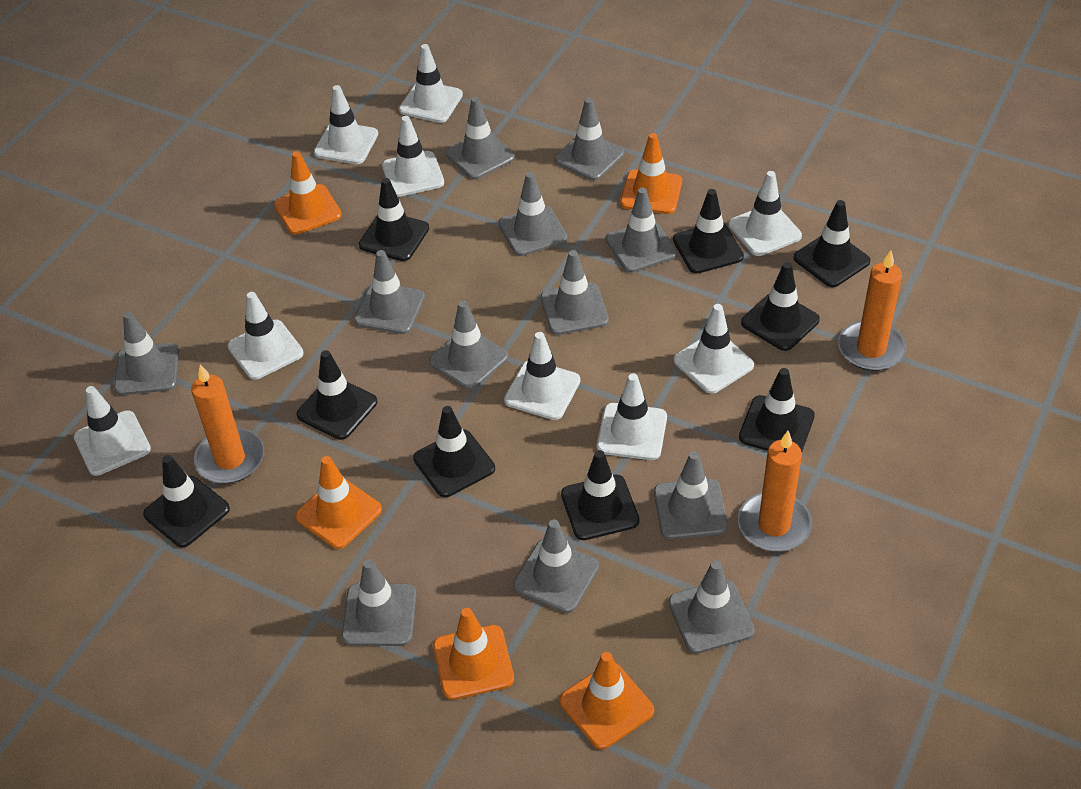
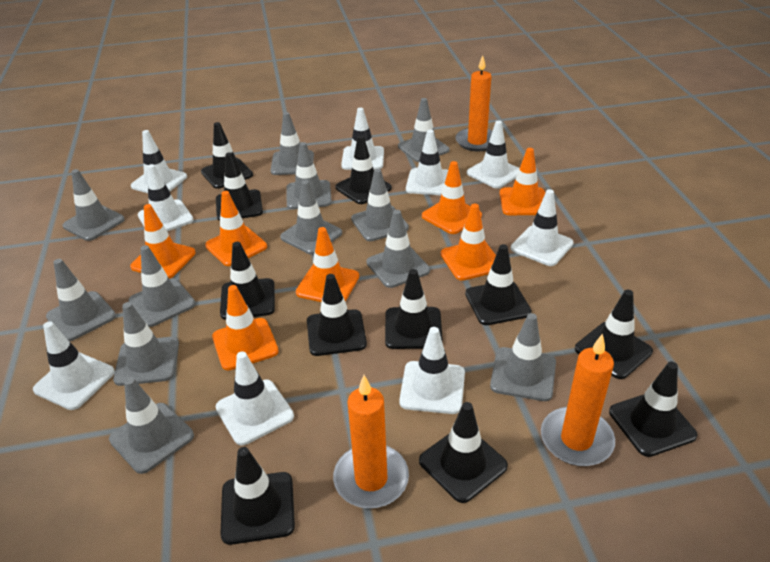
black traffic cone: [143,455,230,547] [297,350,377,440] [359,178,429,261] [413,406,495,497] [561,450,639,540] [673,189,744,273] [739,368,815,452] [741,262,820,351] [794,200,870,287] = 9 -> [201,122,253,189] [216,152,263,221] [220,242,275,320] [220,447,295,545] [307,274,367,356] [335,135,392,204] [385,269,443,349] [419,402,508,503] [465,244,532,325] [575,290,653,379] [609,362,698,457] = 11
orange traffic cone: [274,151,342,235] [295,456,382,549] [433,608,514,700] [560,652,654,749] [620,133,682,214] = 5 -> [130,204,196,279] [205,191,267,266] [212,285,279,370] [296,227,359,302] [422,161,482,234] [441,204,496,281] [500,148,545,215] = 7

